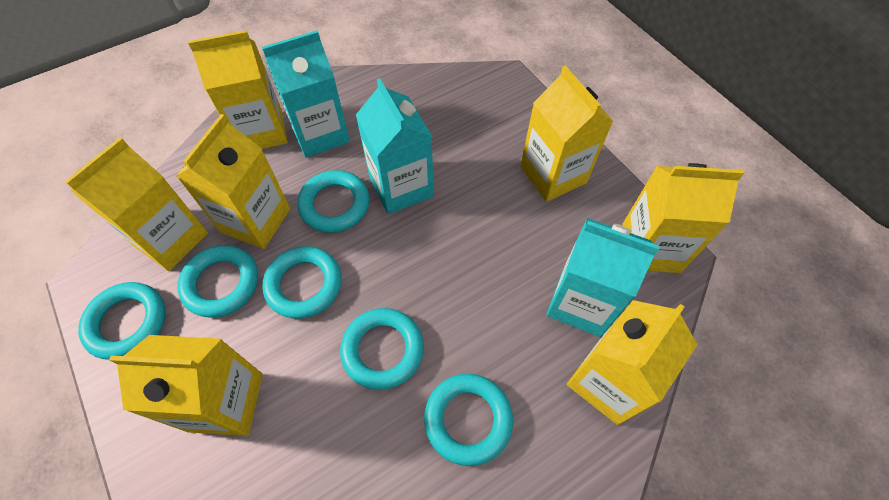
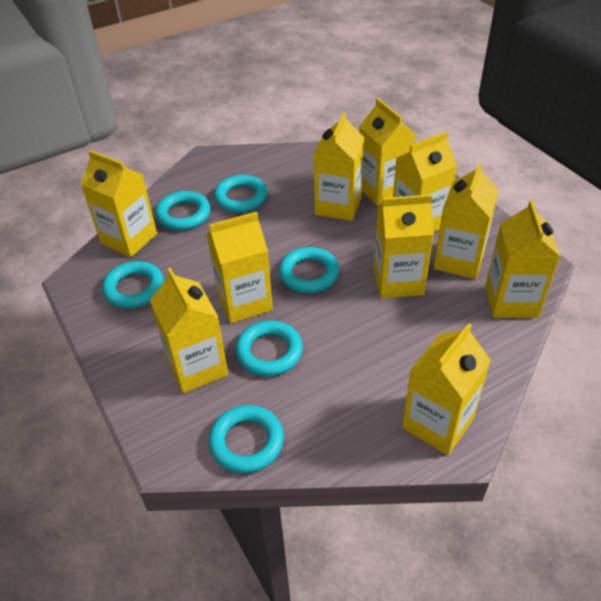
turquoise carton: [262,30,350,158] [356,78,434,214] [547,218,660,337] = 3 -> none = 0
yellow carton: [65,137,208,271] [109,335,263,436] [176,114,290,249] [188,30,288,149] [520,65,613,202] [567,300,697,425] [622,163,744,273] = 7 -> [81,150,157,257] [150,268,228,394] [207,212,273,324] [314,112,365,221] [359,98,416,206] [374,194,434,298] [393,132,457,232] [402,323,491,455] [434,162,499,279] [486,200,560,318] = 10

